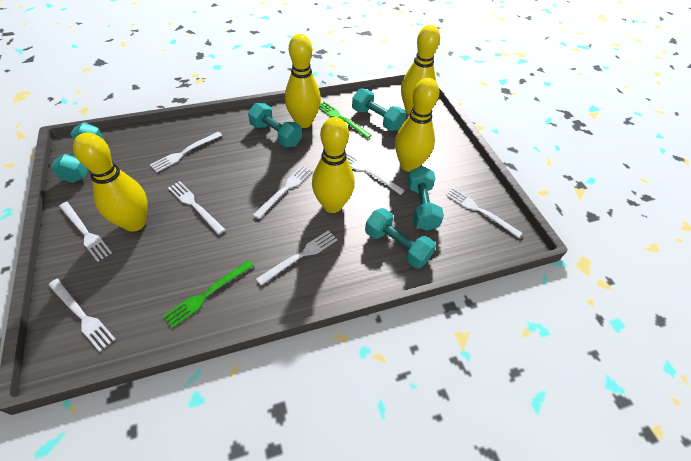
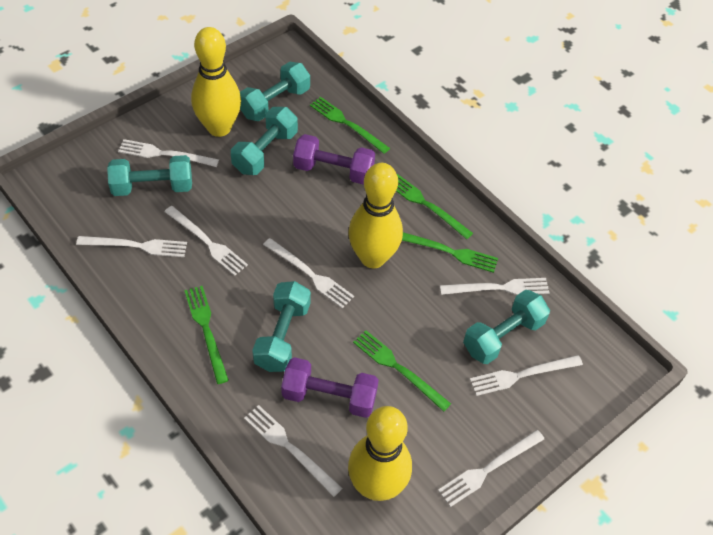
green fork: [163,260,254,328] [319,102,372,139] = 2 -> [184,286,229,384] [310,97,390,154] [353,330,451,412] [396,174,473,239] [402,232,498,273] = 5
purple dumbbell: none = 0 -> [281,357,379,418] [293,134,375,185] = 2
yellow bowling pin: [73,133,147,232] [285,34,321,128] [312,117,355,213] [395,78,439,172] [401,25,440,115] = 5 -> [191,27,241,137] [348,163,403,268] [348,406,412,501] = 3

